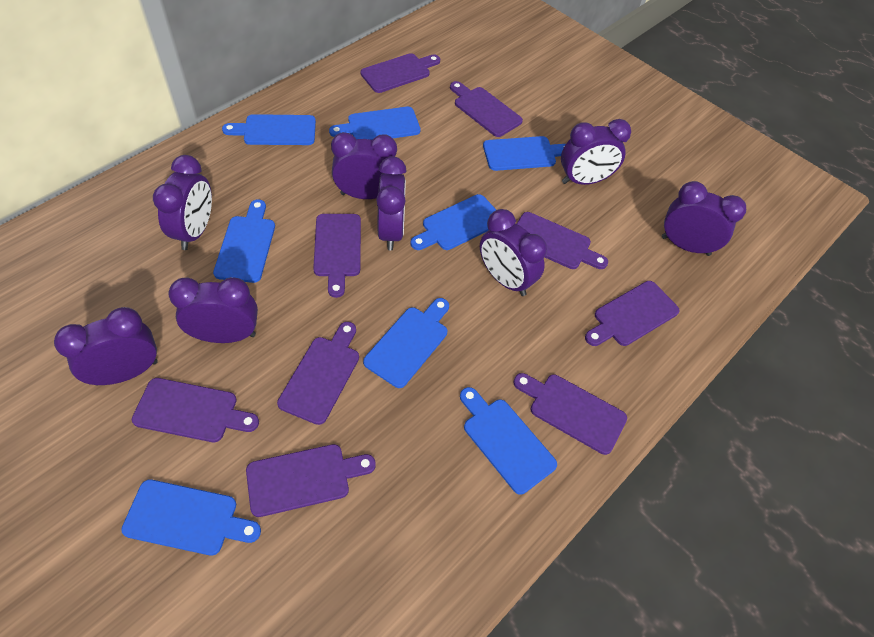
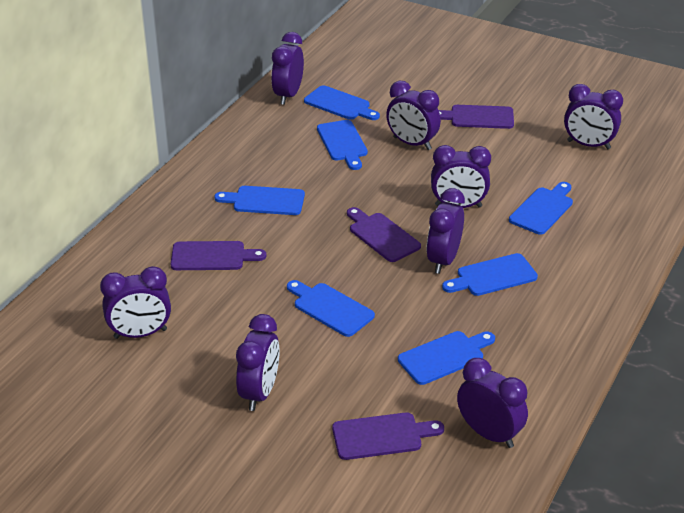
blue cutting board: [121,479,261,556] [213,200,275,283] [222,114,316,145] [329,107,421,140] [363,298,449,388] [411,194,496,250] [460,387,557,495] [483,136,566,171] = 8 -> [214,186,305,215] [287,280,375,337] [304,85,380,120] [317,120,368,170] [398,331,495,385] [442,253,538,296] [509,182,573,235] = 7
purple cutting board: [132,378,259,442] [246,444,376,517] [277,322,359,425] [313,214,361,298] [361,53,440,93] [450,81,523,137] [513,373,627,455] [517,212,608,269] [585,281,680,346] = 9 -> [171,241,267,270] [332,412,444,460] [347,207,421,262] [438,105,514,129] = 4

